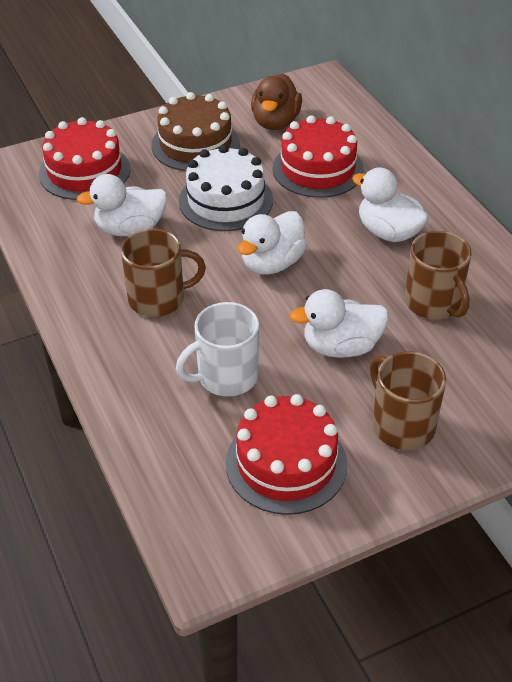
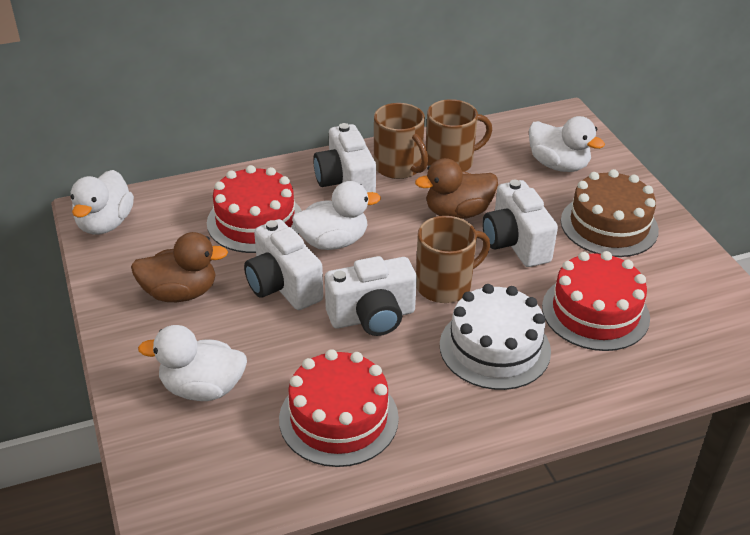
brown duck: [251,73,302,130] = 1 -> [131,232,228,302] [415,158,498,219] = 2
white camera: none = 0 -> [244,219,323,310] [313,123,376,193] [325,256,417,336] [482,180,558,267] = 4
white mug: [176,302,259,397] = 1 -> none = 0

